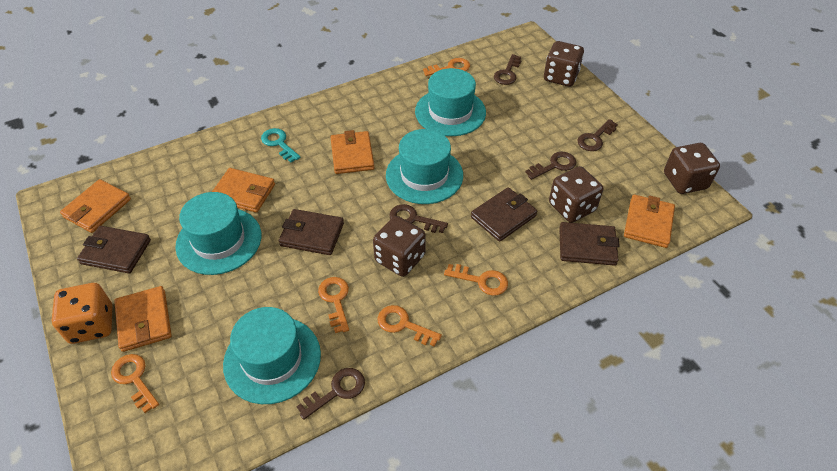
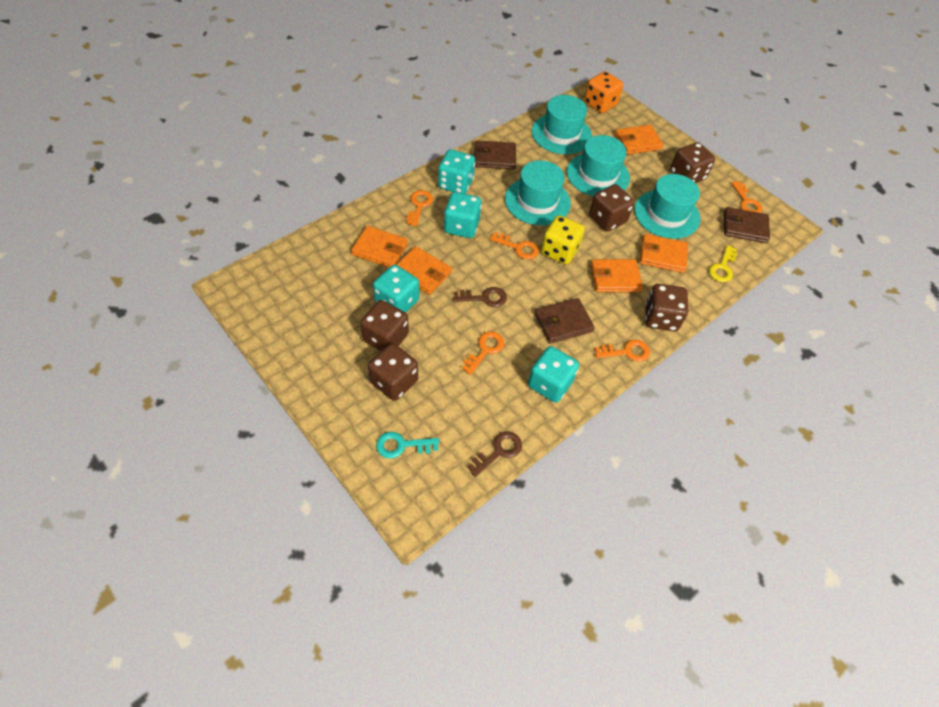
brown dice: [373,216,426,277] [544,41,584,87] [549,166,603,223] [664,143,720,194] = 4 -> [360,300,409,351] [368,343,418,401] [589,184,635,232] [645,284,688,331] [670,142,715,183] = 5
brown key: [296,368,365,420] [389,204,448,233] [494,54,522,85] [525,152,576,180] [577,119,618,151] = 5 -> [453,287,507,307] [467,431,522,477] = 2
brown wallet: [77,226,151,273] [279,209,344,255] [471,187,537,242] [559,222,620,266] = 4 -> [474,140,516,169] [535,298,595,343] [724,207,770,243] = 3
turquoise dice: none = 0 -> [373,265,419,313] [438,149,475,194] [444,192,482,238] [528,346,579,403] = 4
yellow dice: none = 0 -> [541,215,585,265] = 1
yellow key: none = 0 -> [709,245,737,282] = 1

